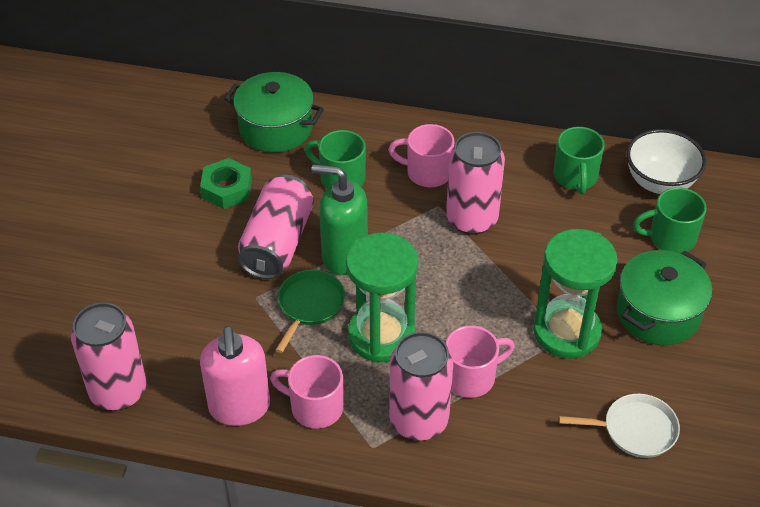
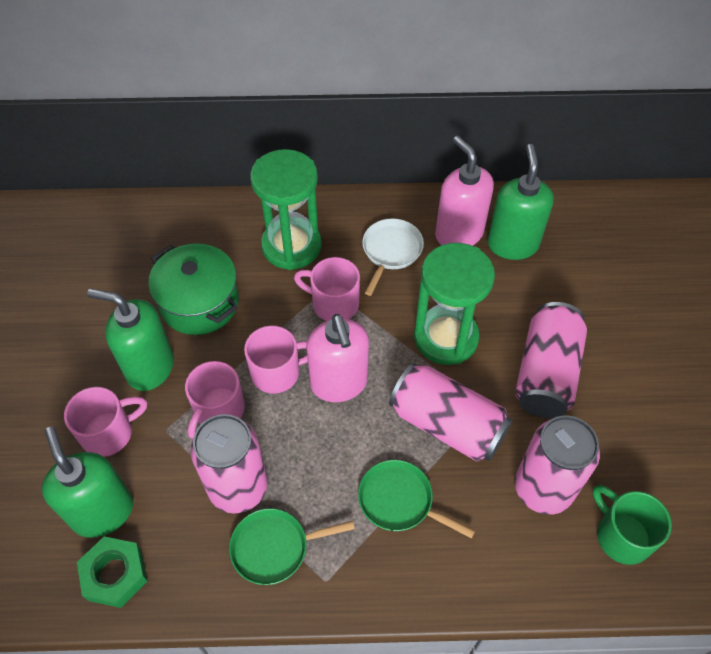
green mug: [305,130,366,189] [554,127,605,194] [633,187,707,253] = 3 -> [593,485,672,565] = 1
green pan: [276,270,345,353] = 1 -> [229,508,355,585] [358,460,475,539] = 2
green pot: [224,72,324,153] [617,250,712,345] = 2 -> [148,244,239,335] = 1
green soap dispenser: [311,164,368,275] = 1 -> [42,427,133,538] [87,289,174,391] [488,144,554,260] = 3
pink mug: [270,355,344,428] [388,124,455,187] [446,325,515,398] = 3 -> [64,387,147,457] [185,361,245,439] [244,325,308,394] [294,257,360,321] = 4
pink soap dispenser: [200,326,270,426] = 1 -> [306,314,369,402] [435,136,494,246] = 2
white bowl: [626,129,706,194] = 1 -> none = 0

